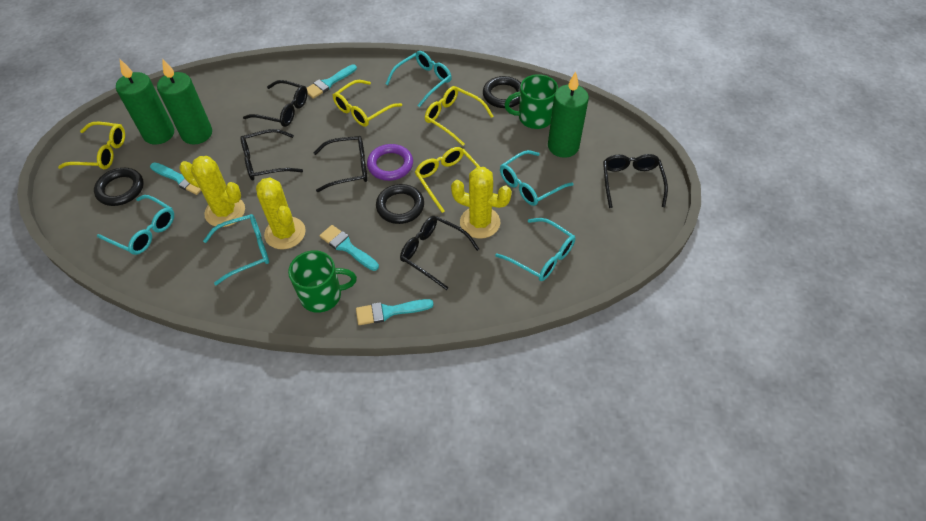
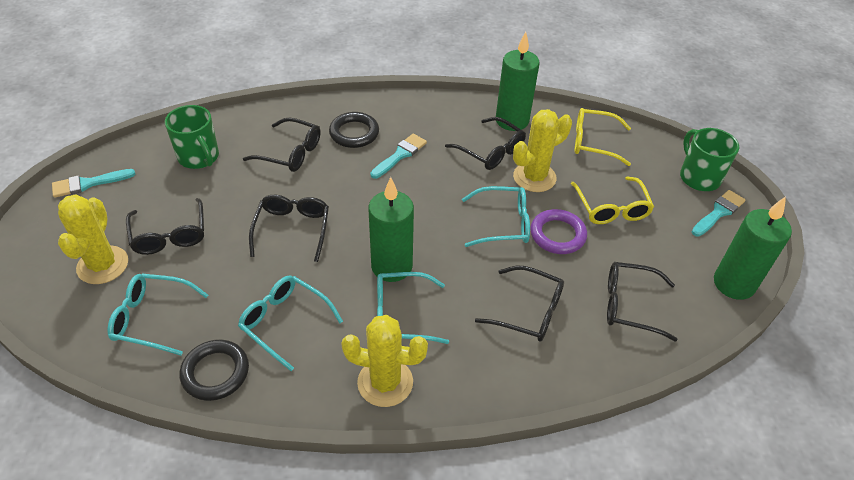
black glasses: [240,129,303,180] [243,80,308,127] [313,136,368,192] [400,216,479,290] [603,154,668,208] = 5 -> [126,198,204,255] [243,117,321,172] [249,195,329,262] [445,117,526,170] [475,266,564,342] [607,262,678,342] = 6
black ring: [94,168,144,206] [376,184,424,224] [483,76,521,108] = 3 -> [179,340,249,401] [329,112,379,148] = 2
turquoise brush: [150,163,201,195] [307,64,357,99] [319,225,379,271] [356,299,434,325] = 4 -> [52,169,135,198] [370,134,427,179] [692,190,746,237] = 3
turquoise glasses: [97,195,174,255] [203,214,269,285] [386,51,452,107] [495,218,575,281] [500,150,574,206] = 5 -> [107,273,208,356] [238,276,343,371] [377,272,449,344] [462,186,530,247] = 4
yellow glasses: [58,122,125,169] [333,80,402,127] [415,147,480,213] [425,86,494,146] = 4 -> [571,176,654,224] [574,108,631,166] = 2

